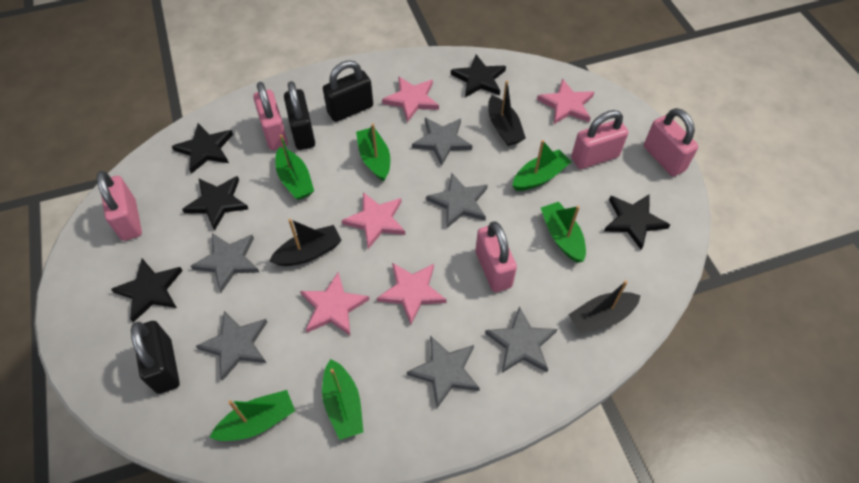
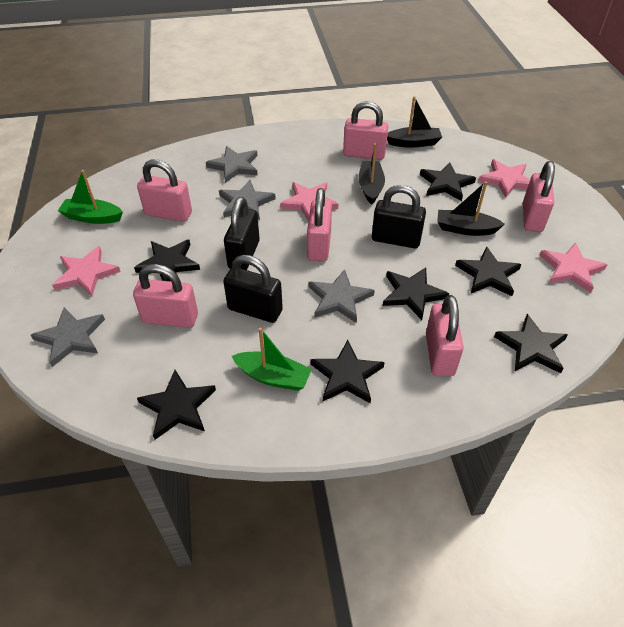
black star: [111,258,183,322] [172,123,233,174] [182,176,248,231] [451,54,506,97] [604,194,670,250] = 5 -> [134,240,200,281] [137,370,216,440] [310,340,385,403] [383,267,449,320] [420,163,476,201] [455,247,522,296] [494,314,568,373] = 7
green boat: [209,390,295,441] [275,135,314,200] [322,359,363,440] [356,124,390,181] [512,140,572,191] [541,202,586,263] = 6 -> [58,170,123,224] [232,328,312,391] = 2
grey star: [191,233,259,292] [196,311,267,381] [407,336,480,408] [412,118,472,166] [426,173,488,228] [485,306,557,373] = 6 -> [31,307,105,367] [206,146,258,183] [219,180,276,220] [309,269,375,323] = 4
pink padlock: [97,171,142,241] [253,82,288,150] [475,221,517,292] [571,110,628,169] [644,108,699,176] = 5 -> [133,264,198,328] [137,159,192,222] [307,188,332,261] [343,101,388,160] [426,295,464,376] [523,161,555,232] = 6
pink star: [300,272,370,336] [342,192,405,249] [377,263,447,325] [382,76,439,122] [537,79,594,124] = 5 -> [52,246,121,296] [280,182,338,221] [478,159,530,198] [539,243,608,293] = 4

